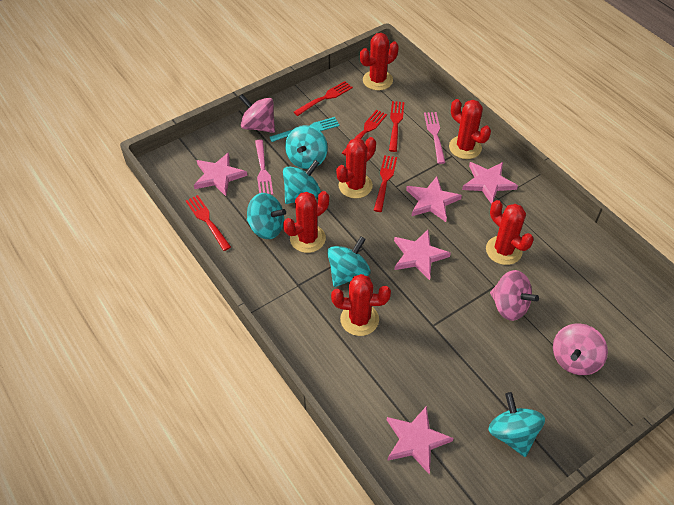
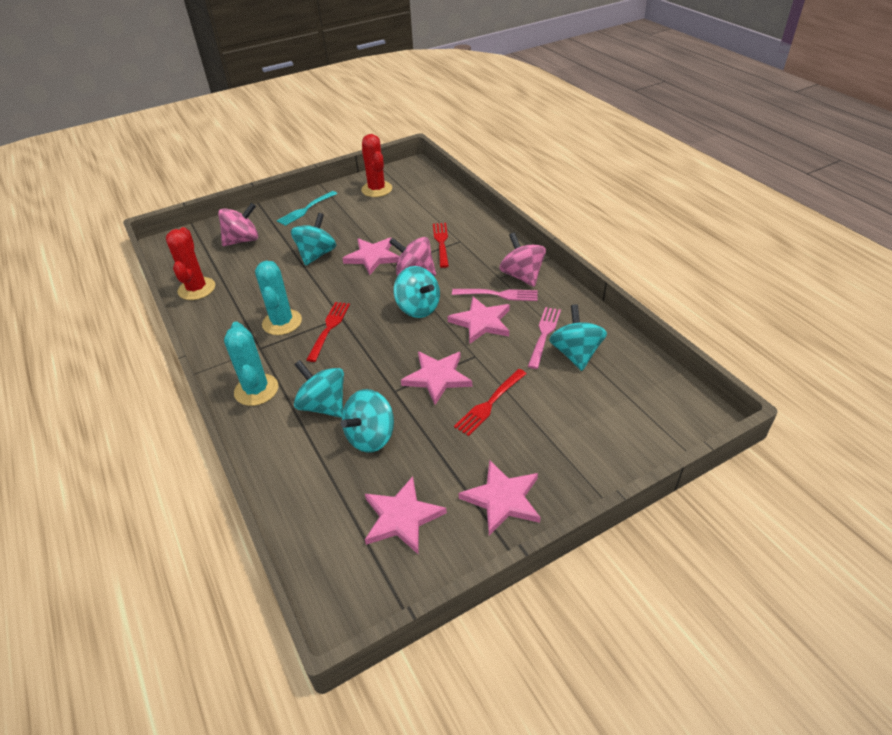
red cactus: [283,191,329,253] [331,274,391,336] [336,137,376,198] [360,33,399,90] [449,99,491,159] [486,200,534,265] = 6 -> [166,227,215,300] [361,134,392,197] = 2
red fork: [186,195,231,251] [294,81,353,116] [342,110,387,156] [374,155,397,212] [389,101,404,152] = 5 -> [306,302,350,362] [433,223,449,268] [454,369,527,436] = 3
turquoise cactus: none = 0 -> [224,322,278,406] [255,261,302,335] = 2

